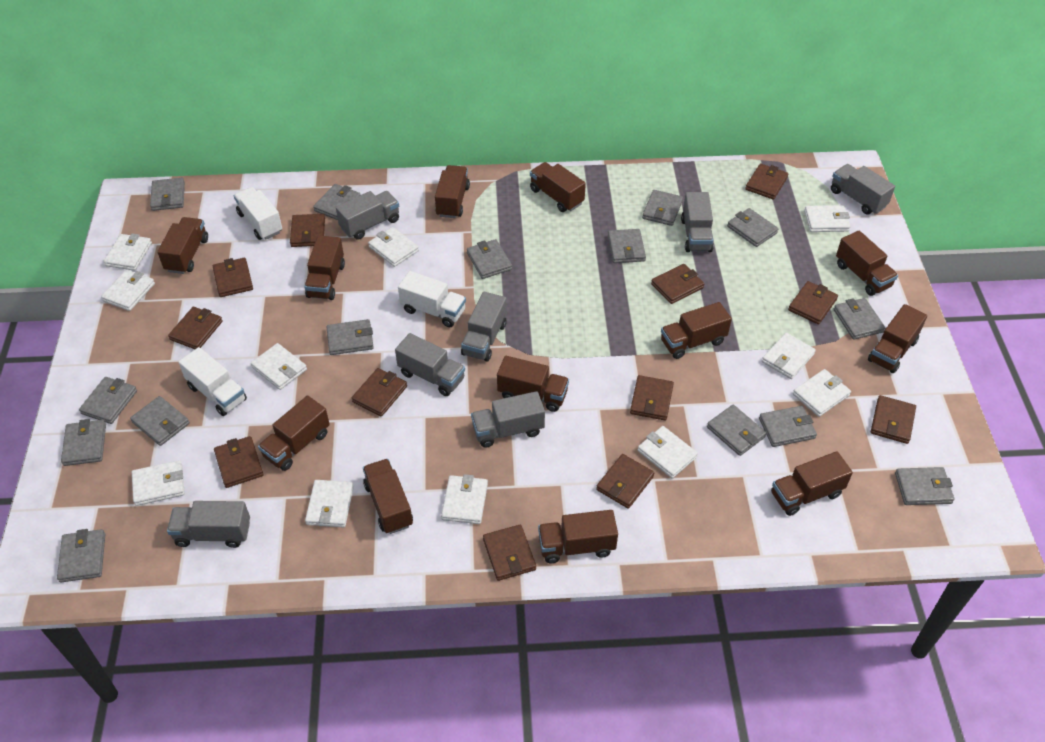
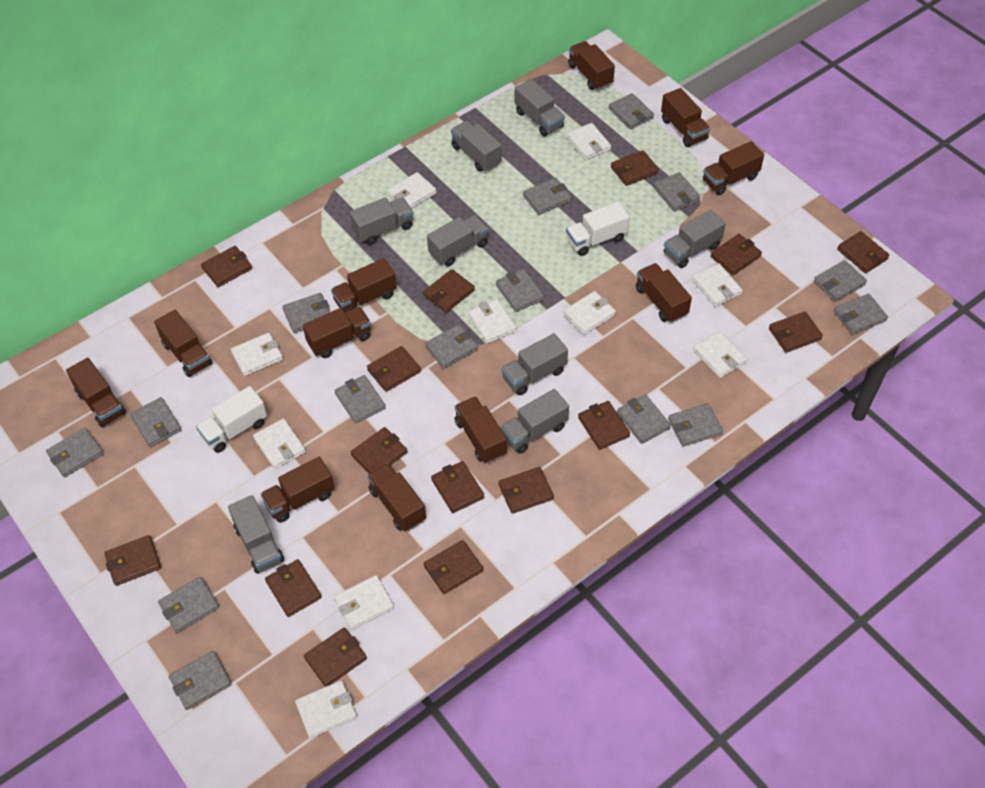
brown truck: [157,217,208,274] [258,395,330,471] [304,235,345,300] [363,459,413,534] [435,165,470,218] [497,356,569,412] [530,162,586,212] [538,510,618,563] [661,302,732,359] [771,451,853,516] [836,231,898,296] [868,304,927,373] = 12 -> [66,358,126,427] [154,310,212,377] [260,457,334,523] [303,306,371,358] [331,258,397,313] [367,463,426,531] [455,396,507,463] [568,41,615,90] [636,263,692,323] [661,88,710,147] [703,141,764,195] = 11
brown wallet: [168,307,223,349] [213,258,253,297] [214,436,263,488] [290,214,325,247] [352,368,407,417] [483,525,536,581] [596,454,654,509] [630,375,674,420] [651,264,704,304] [745,163,788,200] [788,281,838,324] [871,395,916,444] = 12 -> [104,535,161,586] [201,246,252,287] [265,559,322,617] [304,627,367,687] [351,427,407,473] [367,346,421,392] [423,269,475,313] [424,540,483,594] [431,461,484,513] [498,467,554,514] [578,401,630,450] [611,150,659,186] [711,234,762,275] [769,312,823,353] [837,231,890,273] = 15
grey truck: [167,501,250,548] [336,191,399,240] [395,333,465,396] [461,292,507,362] [471,391,545,448] [681,192,714,252] [831,164,895,215] = 7 -> [228,495,284,574] [350,197,413,245] [427,215,488,266] [451,121,502,172] [501,333,568,395] [501,389,569,454] [515,79,565,137] [664,210,726,268] = 8
white truck: [178,347,247,416] [234,187,282,240] [398,271,466,327] = 3 -> [196,386,267,453] [566,202,629,256] = 2
white wallet: [101,270,155,311] [103,233,152,271] [132,460,185,506] [251,343,307,390] [305,480,354,528] [368,227,419,267] [441,474,488,524] [638,426,698,478] [762,333,816,379] [793,369,851,417] [804,205,851,232] = 11 -> [231,333,283,376] [253,418,306,469] [295,680,357,738] [334,575,394,630] [388,172,436,209] [468,299,516,344] [563,291,616,335] [566,123,611,160] [692,263,743,307] [693,331,747,378] = 10

